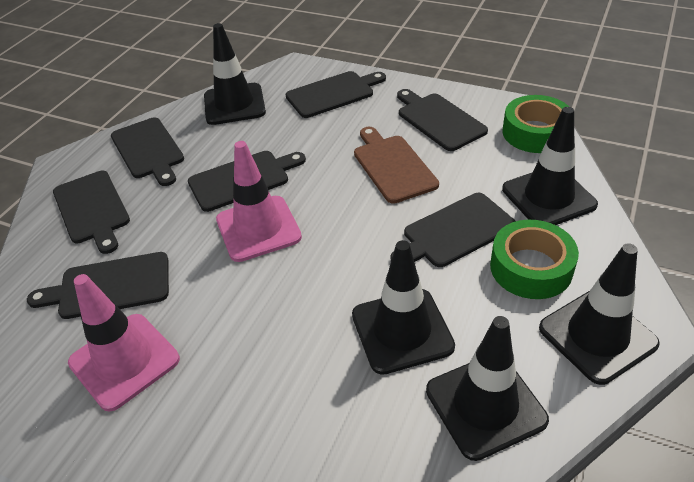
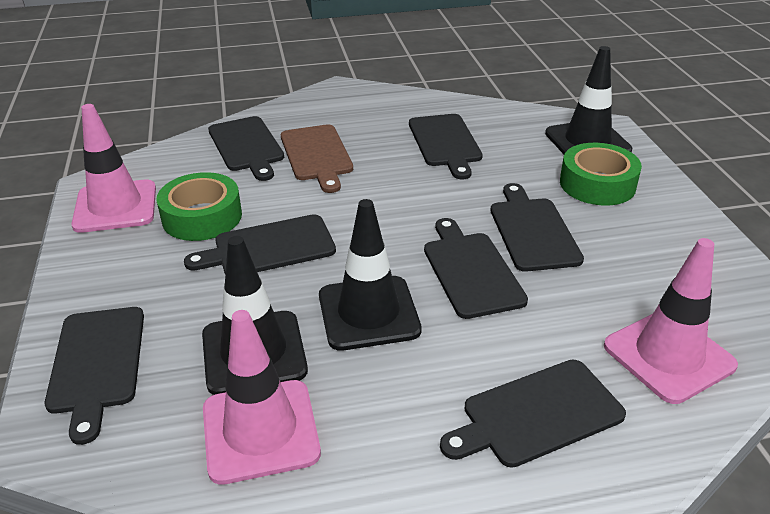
black traffic cone: [204,23,266,125] [352,240,455,375] [426,316,549,461] [502,107,598,225] [539,243,660,385] = 5 -> [202,236,308,395] [319,199,422,351] [545,46,633,154] = 3
pink traffic cone: [68,274,180,412] [216,141,302,262] = 2 -> [71,104,156,233] [203,310,321,485] [604,238,738,404] = 3

